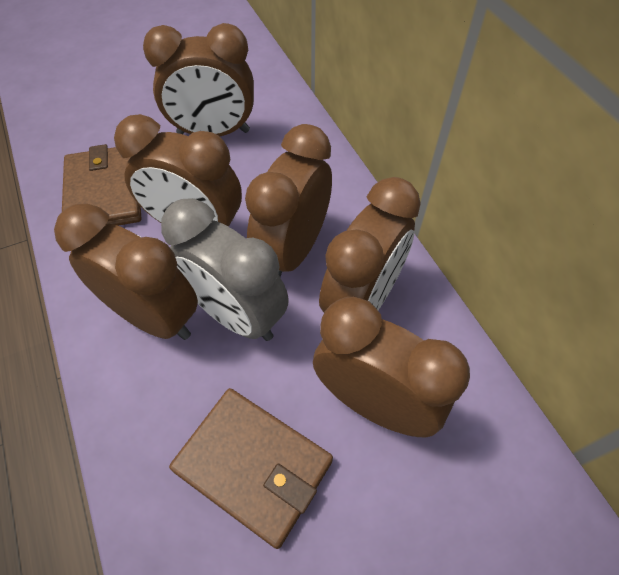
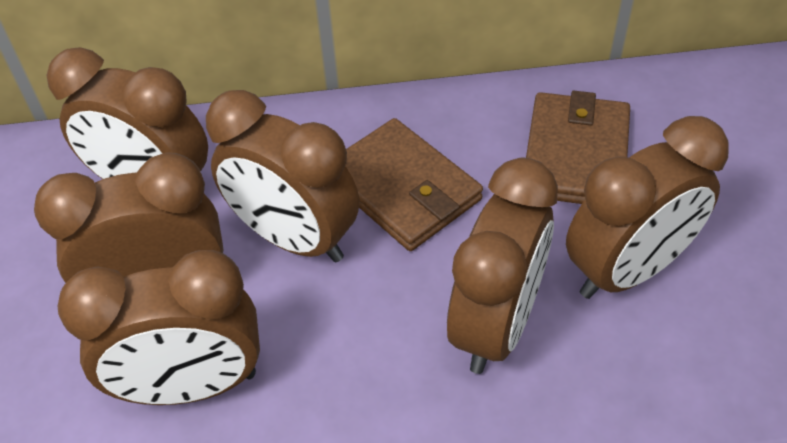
grey clock: [161,198,289,341] = 1 -> none = 0

